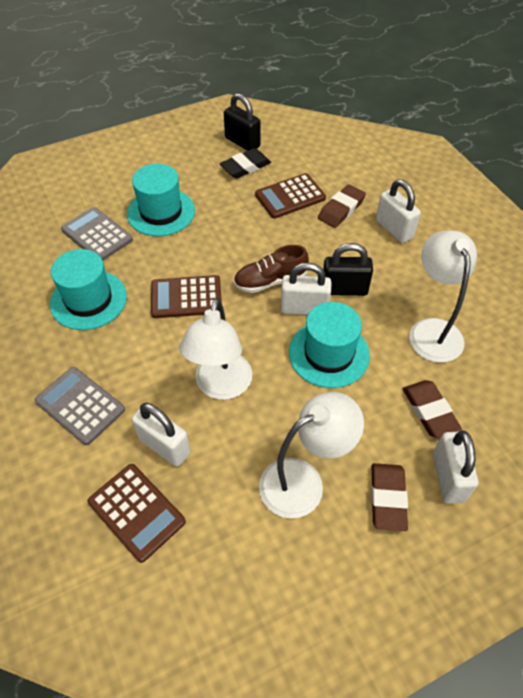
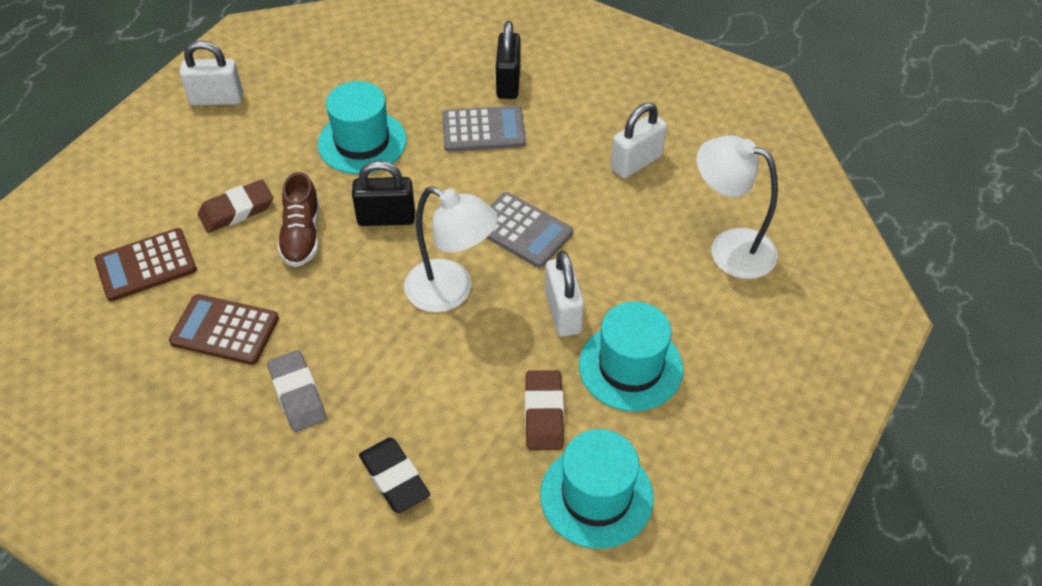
brown calculator: [87,464,186,563] [151,275,222,318] [255,173,326,219] = 3 -> [94,228,197,301] [169,294,279,365] = 2
brown eraser: [318,184,366,228] [371,463,408,531] [403,380,462,438] = 3 -> [198,179,273,233] [525,370,564,450] = 2
grey eraser: none = 0 -> [267,350,327,432] = 1
white lamp: [179,298,252,400] [259,392,364,518] [409,231,477,362] = 3 -> [404,186,498,312] [697,135,778,279] = 2
white padlock: [132,403,191,467] [281,262,331,315] [376,179,421,243] [433,430,478,504] = 4 -> [180,41,243,105] [545,251,584,337] [611,103,667,179] = 3

